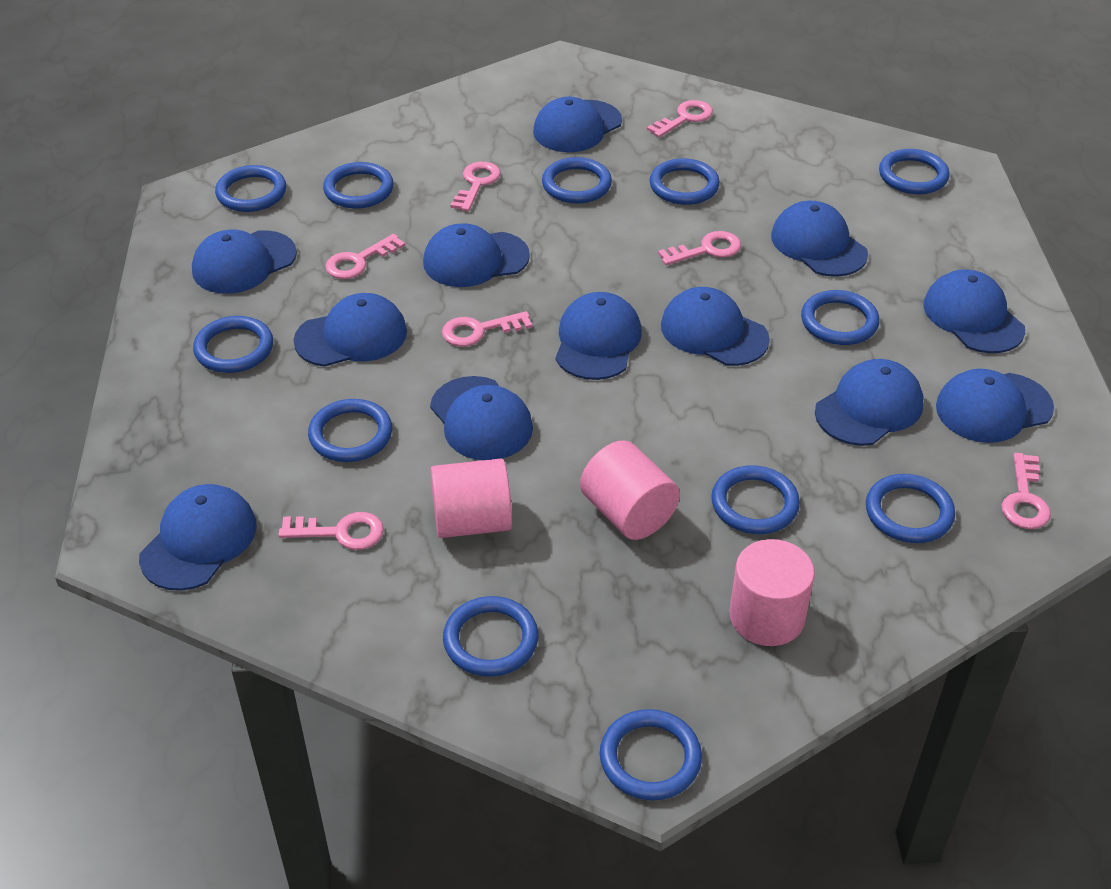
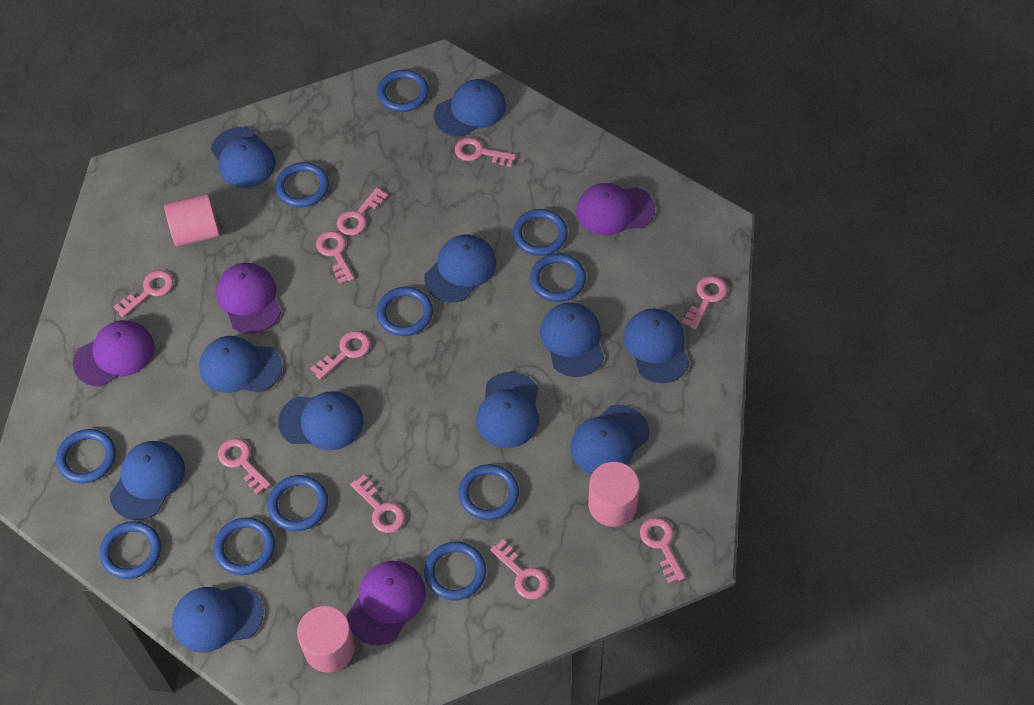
blue cap: [139,484,257,591] [192,230,297,294] [294,293,407,367] [423,223,530,287] [430,376,533,460] [533,97,622,152] [555,292,642,380] [661,287,770,366] [771,201,868,277] [815,359,924,446] [923,269,1025,353] [936,369,1054,443] = 12 -> [110,441,185,520] [172,585,263,653] [199,336,282,393] [211,127,276,188] [278,391,363,450] [425,234,496,302] [434,79,506,137] [476,372,539,448] [540,303,604,377] [570,405,649,474] [623,308,690,383] = 11
blue ring: [193,316,273,373] [215,165,286,212] [308,399,392,462] [323,162,394,209] [443,596,539,676] [542,157,612,204] [600,709,702,800] [650,158,720,205] [711,466,800,534] [801,290,879,345] [866,474,955,543] [879,149,950,194] = 12 -> [56,429,116,483] [99,521,161,579] [213,517,275,575] [267,475,328,531] [275,162,329,207] [376,287,433,336] [377,70,429,112] [424,542,486,600] [459,464,519,520] [513,209,568,256] [530,253,586,302] = 11
pink key: [278,512,384,550] [325,234,405,279] [442,311,532,347] [451,162,501,211] [647,100,713,138] [658,231,741,265] [1002,453,1051,529] = 7 -> [114,270,174,317] [218,438,271,495] [310,331,371,380] [316,231,354,284] [337,188,388,235] [351,475,405,533] [455,137,516,167] [490,540,549,599] [640,518,685,584] [682,276,727,330] = 10
purple cap: none = 0 -> [73,320,154,386] [216,263,281,334] [347,561,426,645] [576,183,655,235] = 4

